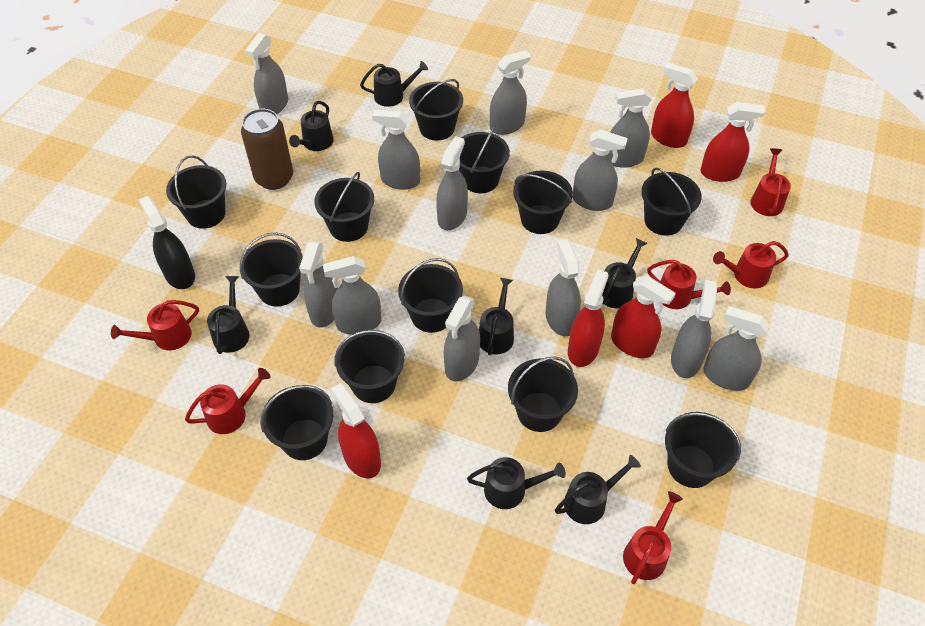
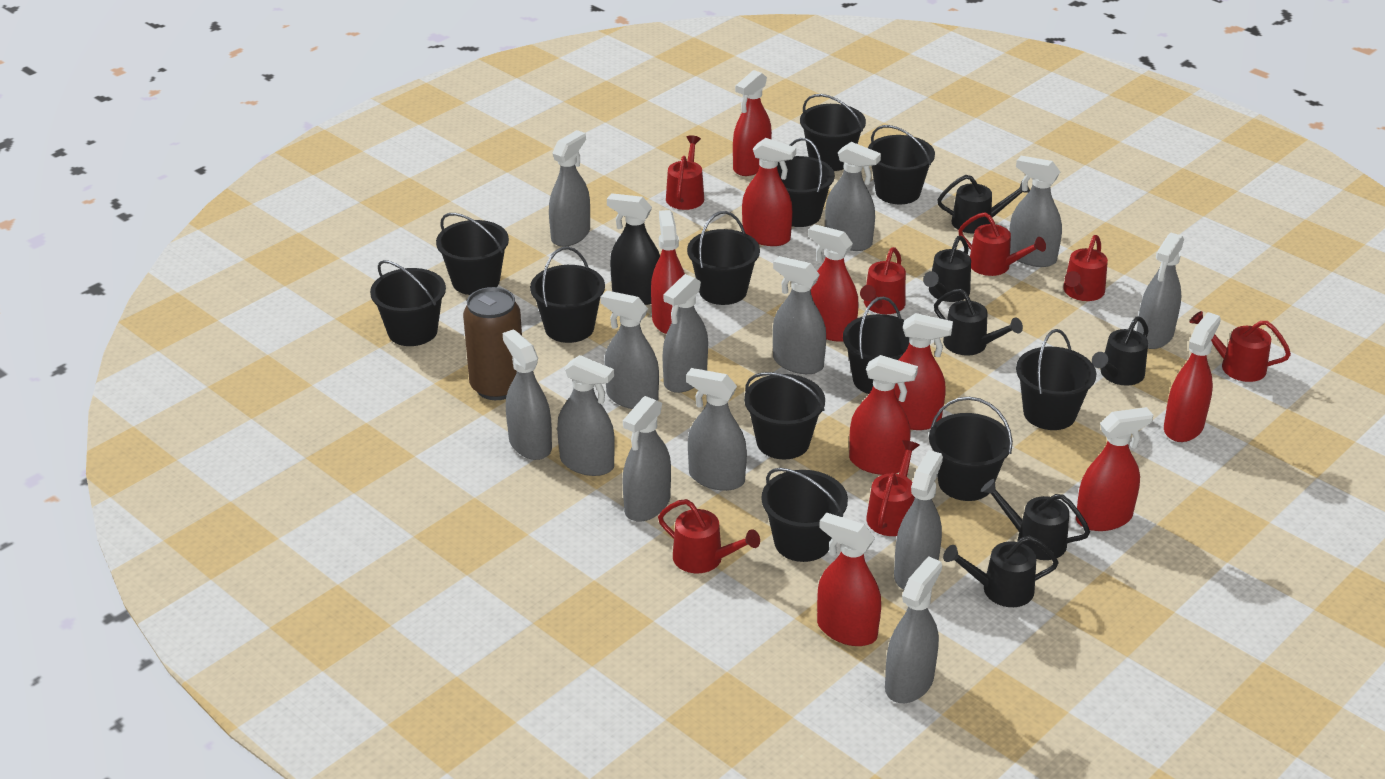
black watering can: [207,276,250,354] [289,101,334,151] [360,61,428,107] [467,457,566,509] [479,278,514,355] [555,455,641,524] [602,238,648,308] = 7 -> [923,236,971,302] [934,289,1023,356] [937,175,1030,234] [943,536,1059,607] [981,479,1090,560] [1092,317,1149,386] = 6
grey spray bottle: [245,33,288,114] [299,241,338,328] [323,256,381,335] [372,110,420,190] [436,136,468,230] [444,296,480,381] [490,50,531,135] [545,239,581,336] [573,129,628,211] [609,88,651,168] [671,280,718,378] [703,306,769,391] = 12 -> [503,329,552,460] [549,130,590,247] [557,355,615,476] [600,290,659,409] [623,396,671,522] [663,274,708,393] [686,368,747,491] [773,256,826,374] [825,142,881,251] [885,556,942,703] [894,450,943,590] [1009,156,1062,267] [1137,233,1184,349] = 13
red spray bottle: [331,383,381,479] [568,269,609,367] [611,276,676,358] [651,63,698,148] [700,102,765,182] = 5 -> [651,210,685,334] [733,70,772,176] [742,138,796,246] [808,224,859,342] [817,513,881,646] [849,355,918,475] [894,313,953,430] [1076,407,1153,531] [1164,312,1221,442] = 9
red watering can: [111,300,199,350] [185,368,271,434] [623,491,683,584] [647,260,731,309] [713,241,789,288] [751,148,791,216] = 6 -> [658,499,760,573] [666,135,704,210] [860,247,906,314] [866,440,919,536] [958,212,1046,276] [1063,235,1108,301] [1190,311,1291,382] = 7

